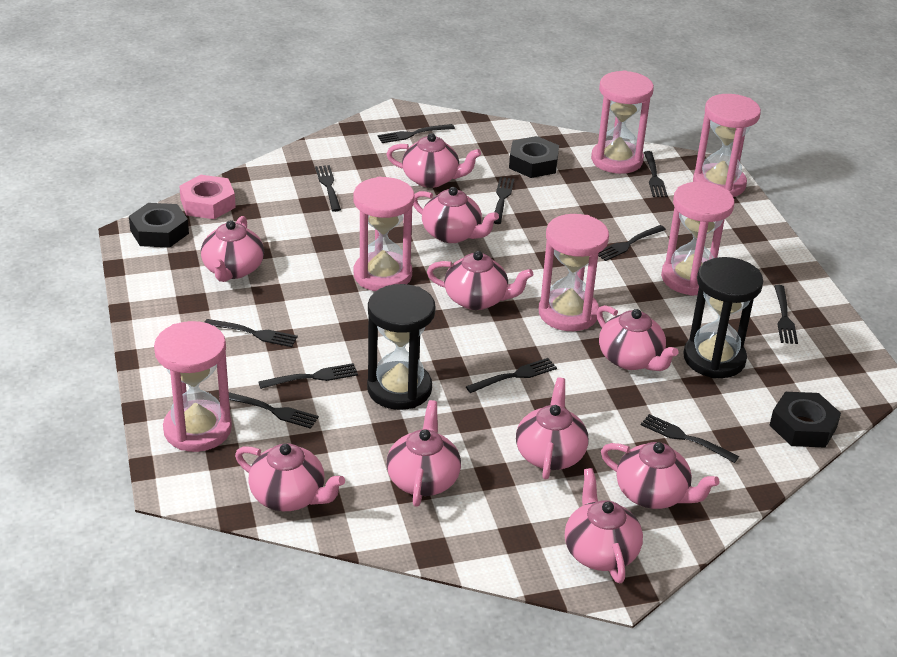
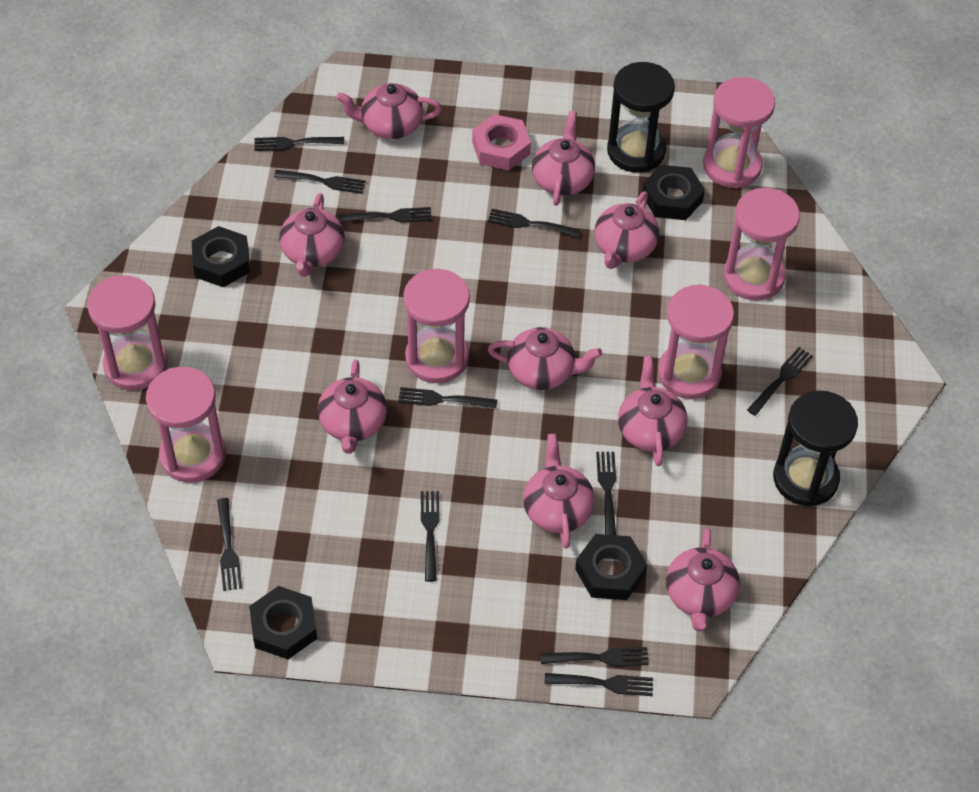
black nut: [129,203,189,248] [509,136,559,178] [770,392,841,448] = 3 -> [192,226,250,287] [249,586,317,659] [575,534,647,600] [642,165,705,220] = 4
pink teapot: [201,216,264,282] [235,443,345,511] [386,133,481,188] [387,400,461,507] [413,187,499,243] [427,251,534,310] [516,377,588,479] [565,468,643,583] [596,305,678,371] [601,442,719,509] = 10 -> [279,193,345,277] [318,360,387,454] [336,83,442,139] [488,327,602,390] [523,434,595,549] [532,111,595,206] [594,191,659,269] [618,356,687,466] [666,528,740,632] = 9

